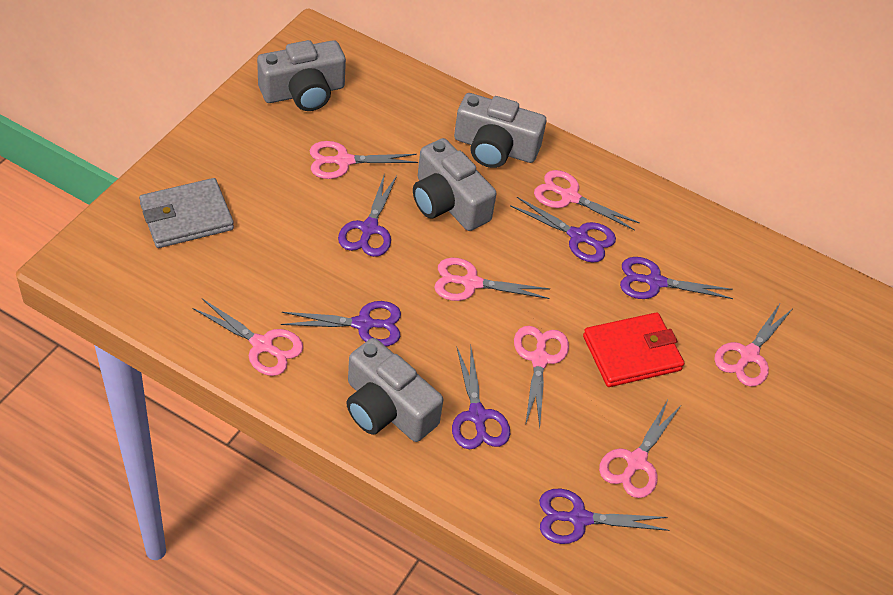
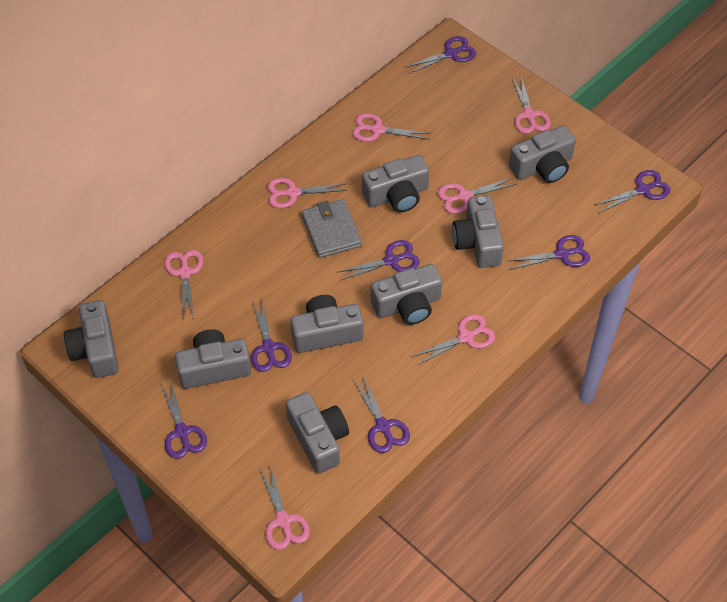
grey camera: [257,40,346,111] [346,338,443,442] [413,138,497,231] [454,93,546,168] = 4 -> [64,300,119,378] [175,329,251,389] [286,392,349,474] [290,295,364,353] [362,155,429,212] [371,264,442,325] [452,195,504,268] [509,125,576,183] = 8
purple scissors: [281,301,401,347] [338,173,397,257] [452,348,510,449] [510,197,616,263] [539,488,669,544] [620,257,733,299] = 6 -> [161,382,207,459] [251,300,292,372] [338,240,420,281] [354,377,410,453] [404,36,476,74] [508,235,590,270] [595,170,670,213] = 7
red wallet: [583,312,684,387] = 1 -> none = 0

